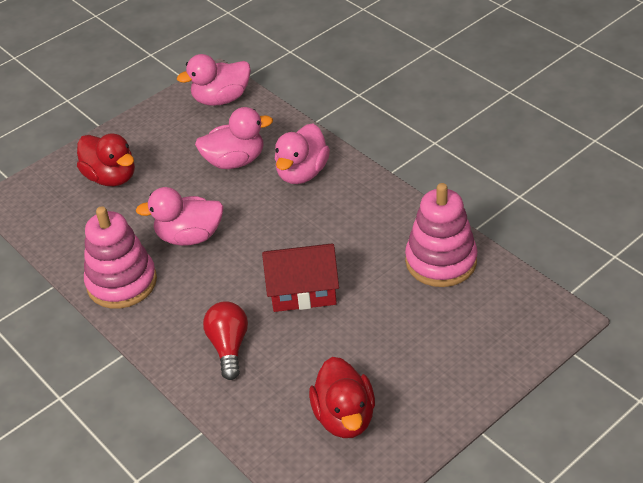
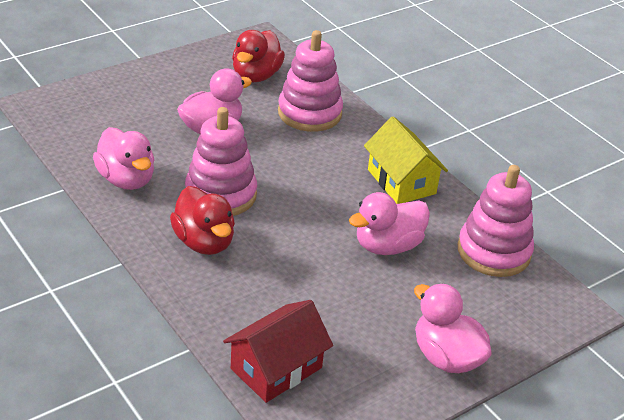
pink stacking toy: [84,206,157,309] [405,183,477,287] = 2 -> [185,107,257,216] [278,30,343,132] [458,165,534,277] = 3
red light bulb: [203,301,248,380] = 1 -> none = 0
yellow house: none = 0 -> [364,116,448,204] = 1

